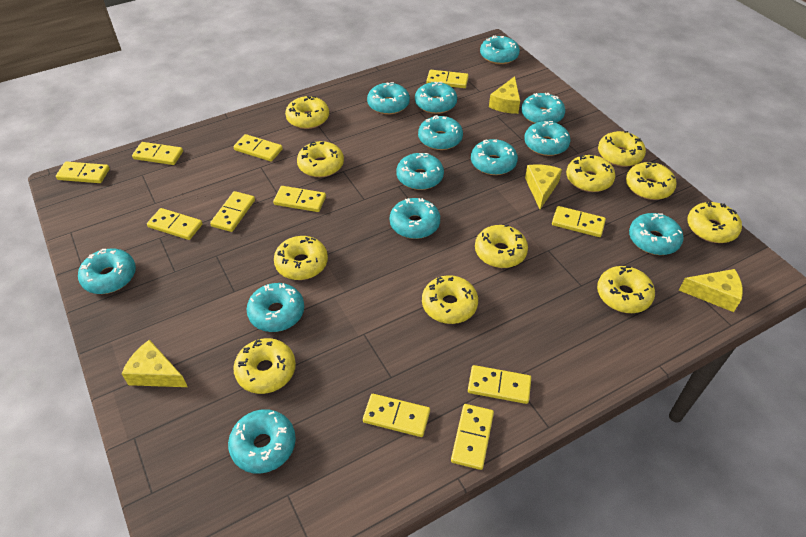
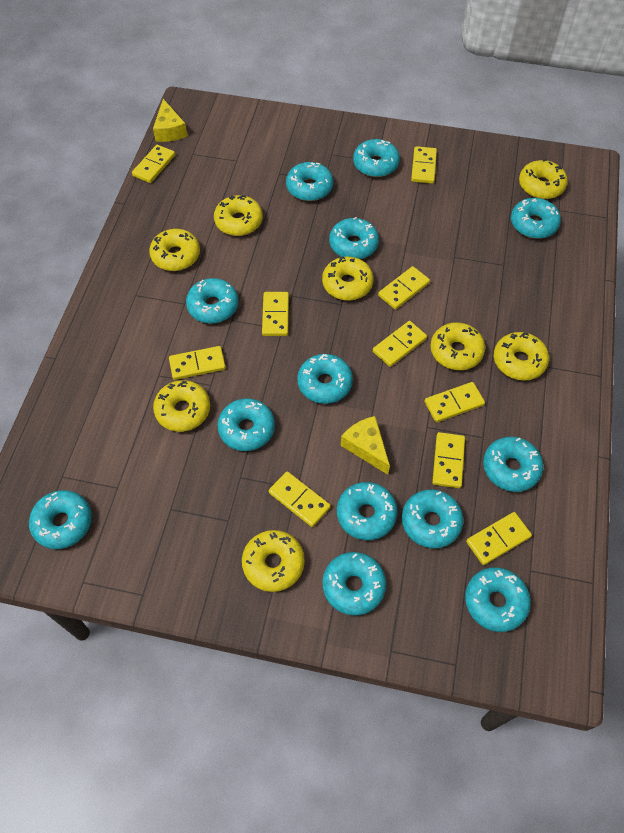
yellow cheese: [121,340,188,387] [489,76,520,114] [525,164,562,209] [679,269,743,312] = 4 -> [153,99,188,142] [341,416,390,475] = 2
yellow domino: [56,161,110,183] [132,142,183,165] [147,208,203,240] [210,191,255,232] [233,134,283,162] [273,186,326,212] [363,394,430,437] [426,70,469,88] [451,404,494,470] [468,365,531,404] [552,206,606,237] = 11 -> [132,145,175,183] [169,346,226,380] [262,292,289,336] [269,471,331,527] [373,321,427,367] [378,266,430,310] [411,146,437,184] [424,382,485,422] [432,432,465,488] [466,512,532,565] = 10
yellow donut: [233,338,296,394] [274,236,328,280] [285,96,329,129] [297,141,344,177] [422,275,478,324] [475,225,528,268] [566,155,615,192] [597,266,655,313] [598,131,646,167] [626,162,676,200] [687,202,742,243] = 11 -> [149,229,200,271] [153,380,210,432] [214,195,263,236] [242,530,305,592] [322,256,374,301] [431,322,485,370] [494,332,549,381] [519,159,568,199] = 8

